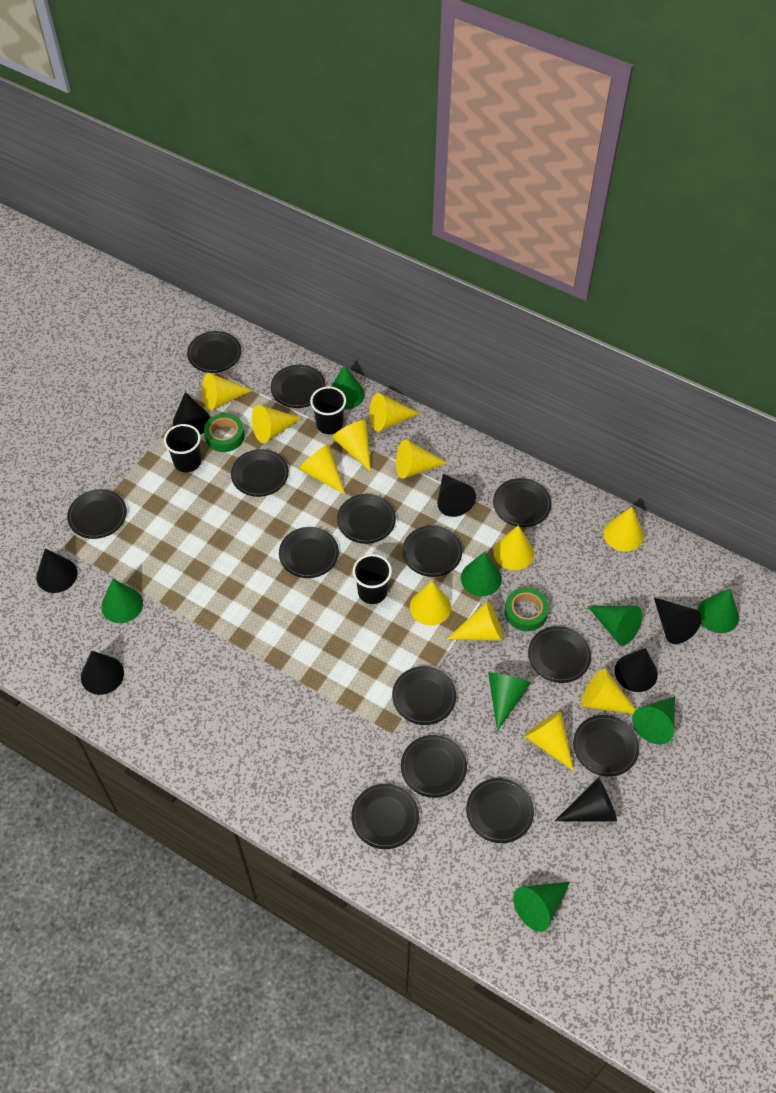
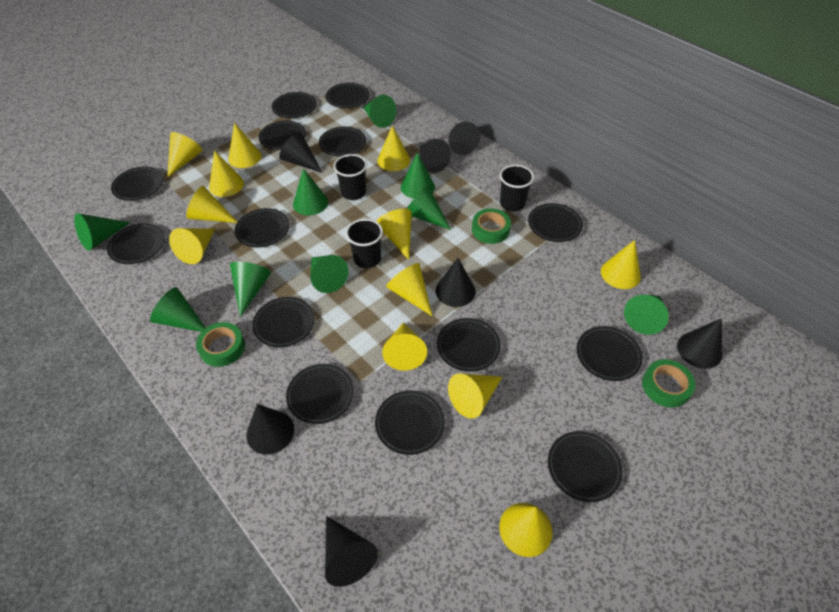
green cone: [101,579,143,623] [331,365,365,410] [461,552,502,596] [488,672,531,731] [513,882,570,932] [587,606,642,645] [632,696,675,745] [697,589,739,633] = 8 -> [74,213,130,251] [150,287,206,332] [230,262,271,317] [293,168,328,216] [310,255,349,293] [363,95,396,128] [401,152,435,199] [407,186,451,230] [624,295,669,335] = 9
green tape: [204,413,245,452] [505,587,549,631] = 2 -> [196,322,245,367] [472,208,511,244] [642,359,695,408] = 3

